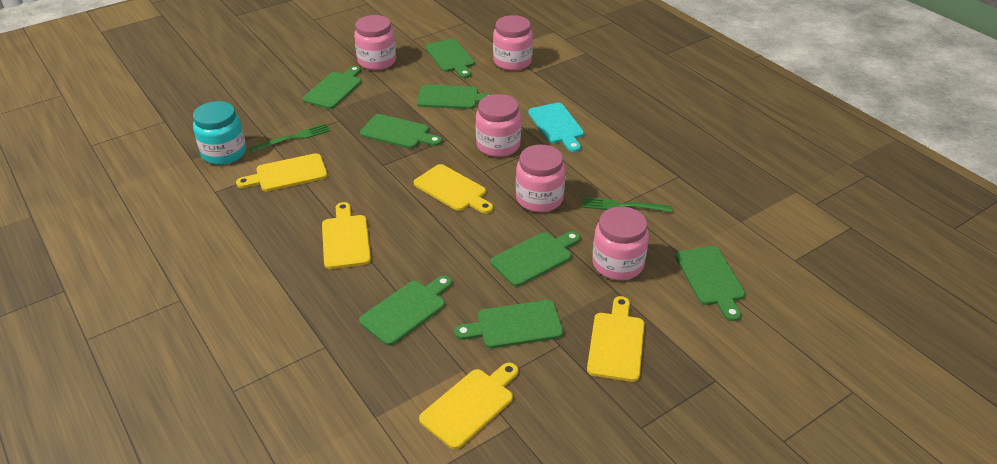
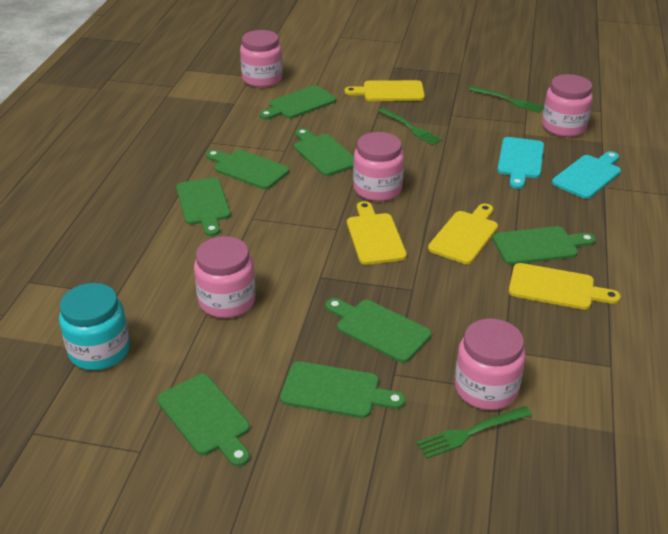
green fork: [249,124,330,153] [582,197,672,212] = 2 -> [378,108,442,145] [417,406,532,459] [469,86,544,113] = 3
turquoise cutting board: [528,103,584,152] = 1 -> [497,137,544,189] [552,151,621,199] = 2
yellow cutting board: [236,153,328,192] [322,202,371,269] [414,164,493,214] [419,363,518,449] [587,296,644,382] = 5 -> [344,80,425,101] [347,201,407,265] [428,204,498,264] [509,263,621,310] = 4

